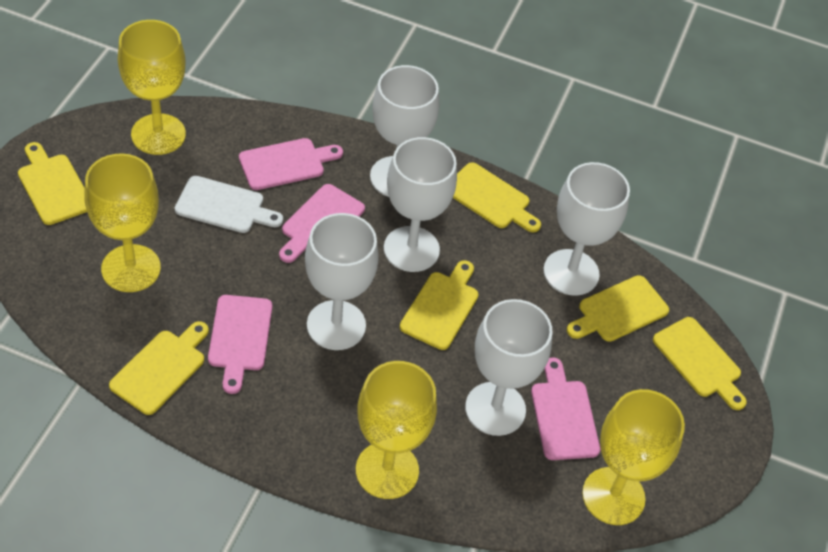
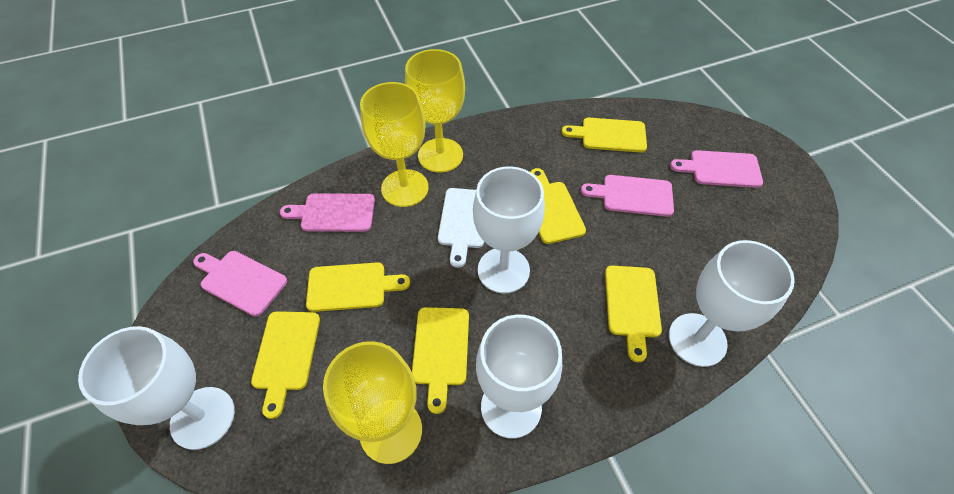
white goblet: [305,213,379,350] [370,65,439,197] [384,137,457,272] [465,299,552,436] [543,162,630,296] = 5 -> [78,326,235,450] [473,166,545,294] [476,315,562,439] [669,240,795,367] = 4
yellow goblet: [84,153,161,292] [118,20,186,155] [356,361,437,499] [582,389,685,525] = 4 -> [323,341,422,464] [360,82,429,207] [405,49,465,173] = 3

